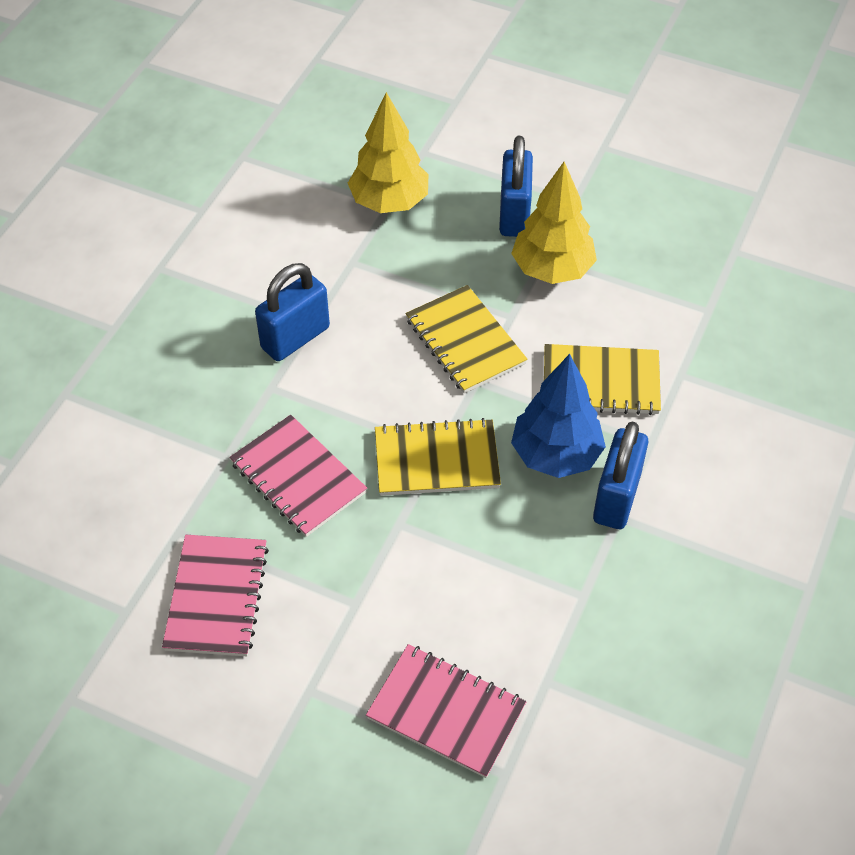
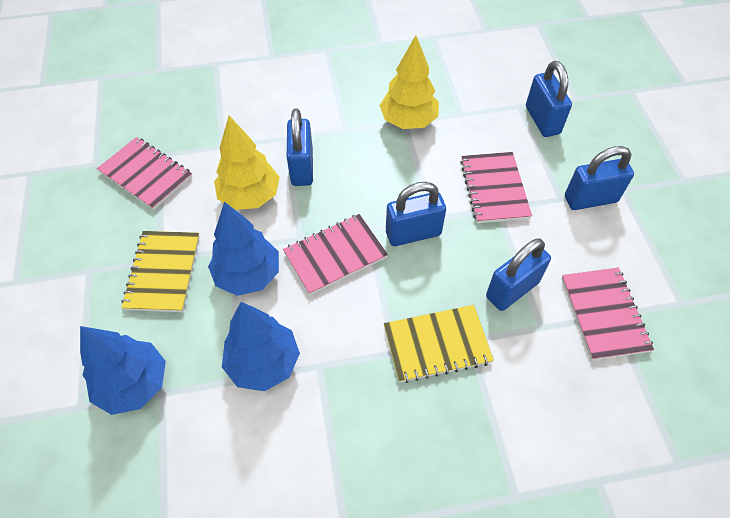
blue padlock: [255,263,330,361] [499,136,533,237] [593,421,648,529] = 3 -> [287,108,313,186] [386,182,446,246] [486,238,551,311] [526,61,572,137] [565,146,634,210] = 5
blue tree: [511,354,606,478] = 1 -> [80,326,166,415] [208,202,279,296] [222,302,300,391] = 3
pink notebook: [162,535,269,656] [229,415,367,537] [366,644,526,778] = 3 -> [97,137,192,210] [283,214,388,295] [460,152,532,223] [562,268,654,360] = 4
yellow notebook: [375,418,501,496] [406,285,528,393] [544,344,661,415] = 3 -> [121,231,200,312] [384,305,494,383] = 2

